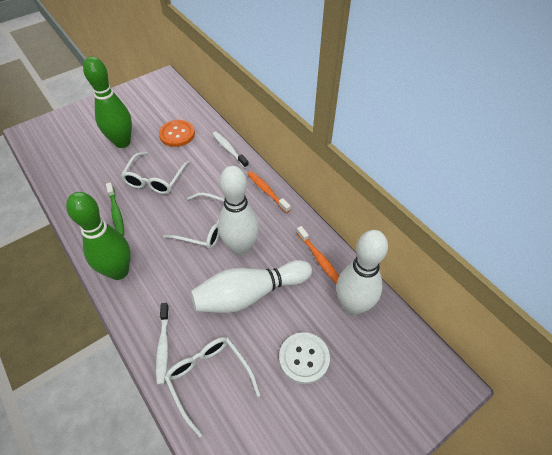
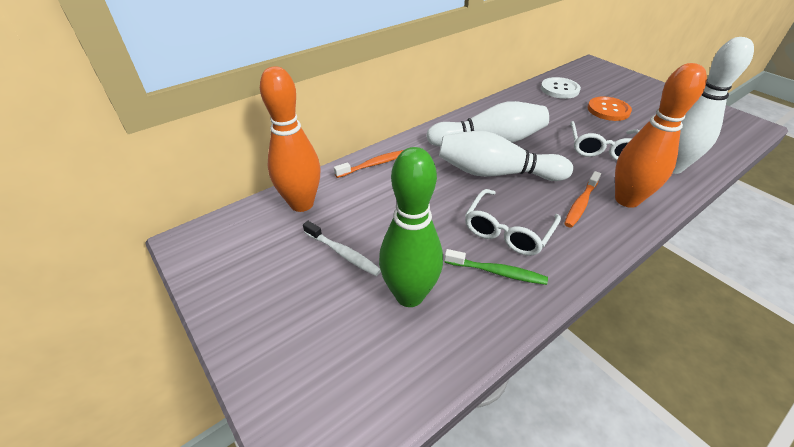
green bowling pin: [66,192,131,280] [83,56,132,148] = 2 -> [379,147,443,307] = 1
orange bowling pin: none = 0 -> [260,66,321,212] [615,63,707,208] = 2
white glasses: [121,152,190,194] [163,193,225,249] [164,337,261,438] = 3 -> [465,189,561,256] [570,121,640,160] = 2
white toothbrush: [156,303,170,385] [212,131,249,168] = 2 -> [303,221,381,276] = 1

